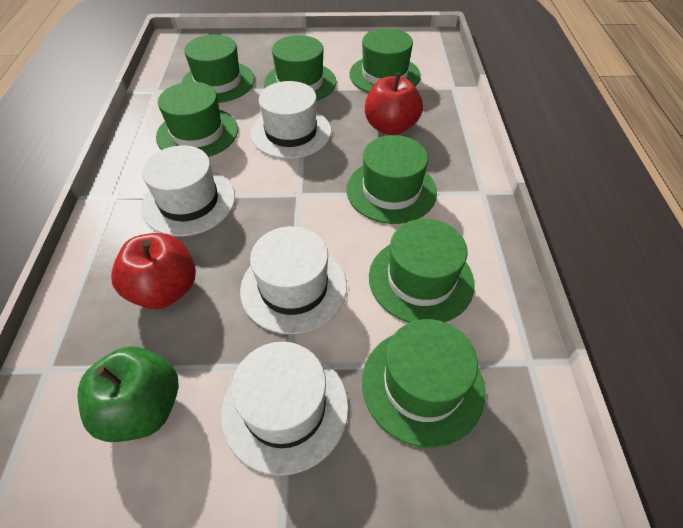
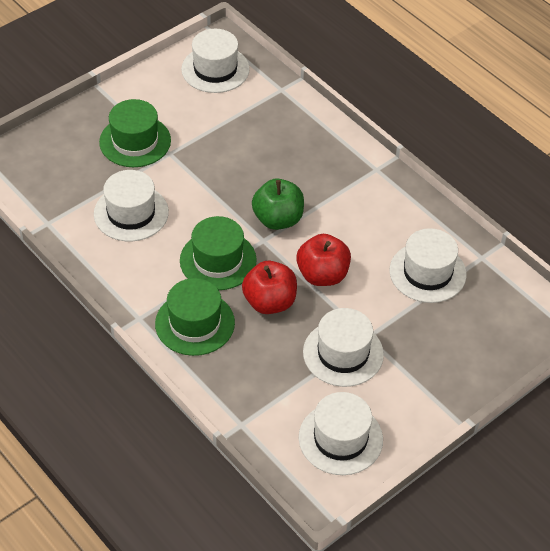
green hat: [156,82,238,157] [182,34,255,103] [264,35,336,101] [347,135,437,224] [349,28,421,93] [362,319,485,448] [369,219,475,323] = 7 -> [99,99,171,167] [155,278,235,356] [180,216,257,290] = 3
white hat: [141,145,235,236] [221,342,348,476] [240,226,347,334] [250,81,331,159] = 4 -> [94,170,169,241] [181,29,250,93] [299,392,383,475] [303,308,384,387] [390,228,467,303] = 5

